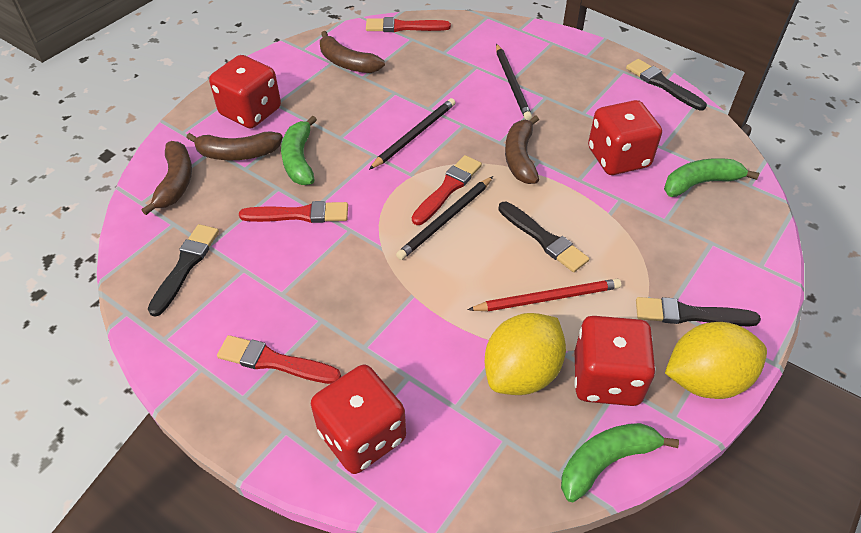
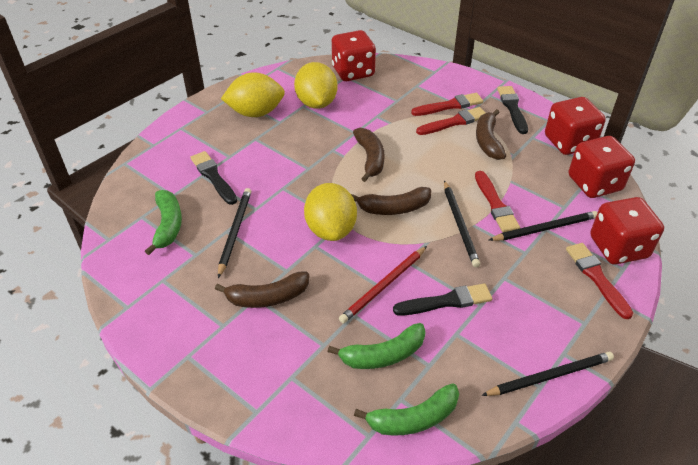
black brush: [148,224,219,317] [498,202,589,272] [626,59,707,110] [636,297,761,326] = 4 -> [190,151,237,205] [393,283,492,316] [497,86,528,134] = 3
black pencil: [369,98,456,170] [396,176,493,260] [496,44,532,120] = 3 -> [218,188,251,278] [444,180,480,267] [481,352,614,396] [489,211,598,241] = 4
yellow lemon: [485,313,566,395] [665,322,767,399] = 2 -> [221,72,285,117] [294,62,337,109] [304,183,357,241] = 3

